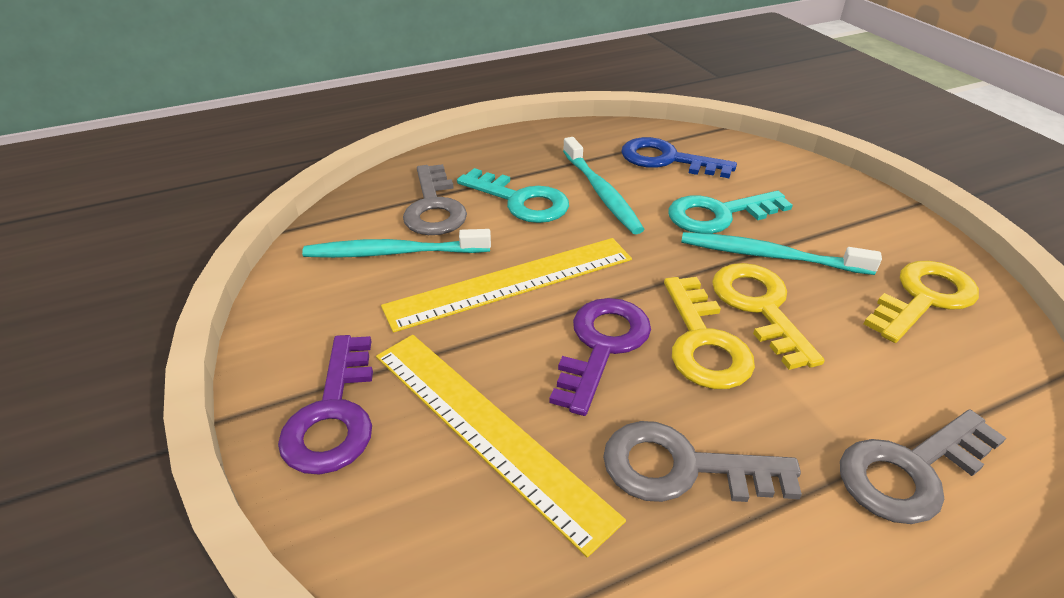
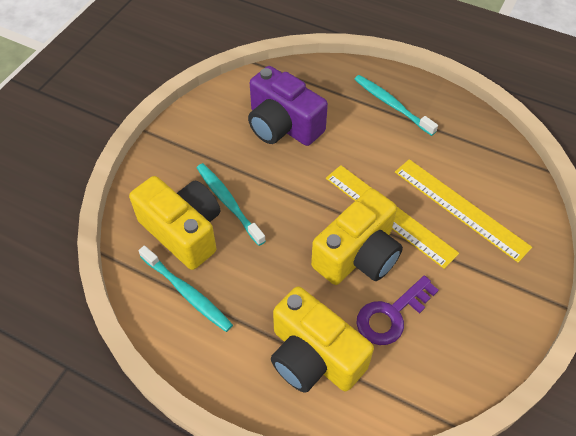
blue key: [621,137,737,178] = 1 -> none = 0
grey key: [403,164,467,235] [603,421,802,502] [840,410,1006,524] = 3 -> none = 0
purple camera: none = 0 -> [248,66,328,146] = 1
purple key: [278,335,373,475] [549,298,651,416] = 2 -> [356,276,439,345] = 1
turquoise key: [457,168,569,223] [669,191,793,234] = 2 -> none = 0
yellow camera: none = 0 -> [129,176,220,270] [271,287,374,393] [311,188,403,285] = 3
yellow key: [664,277,755,389] [712,263,825,370] [864,261,979,343] = 3 -> none = 0

